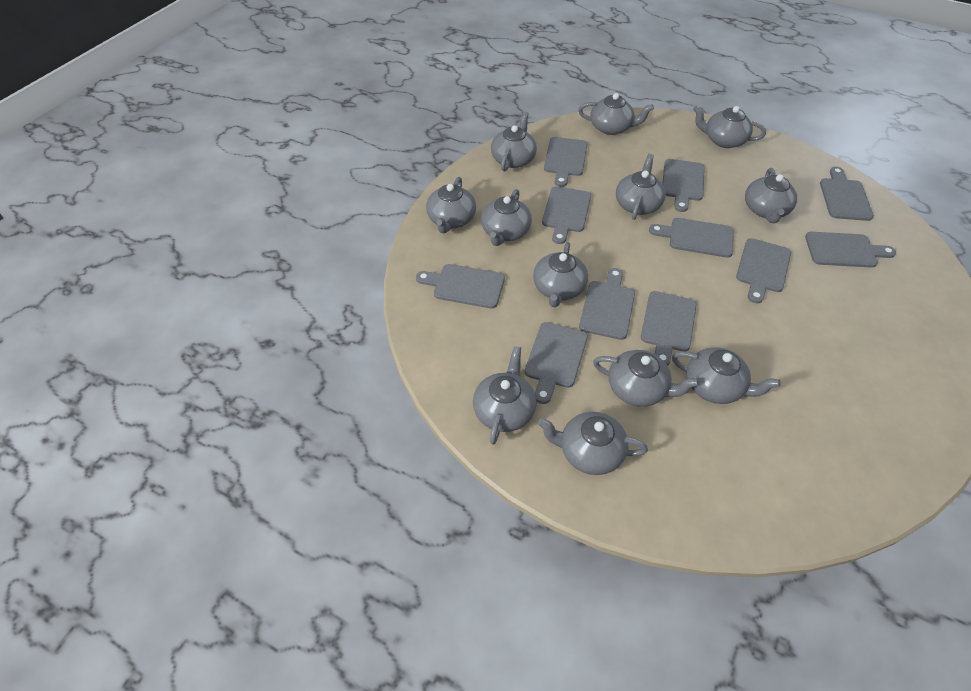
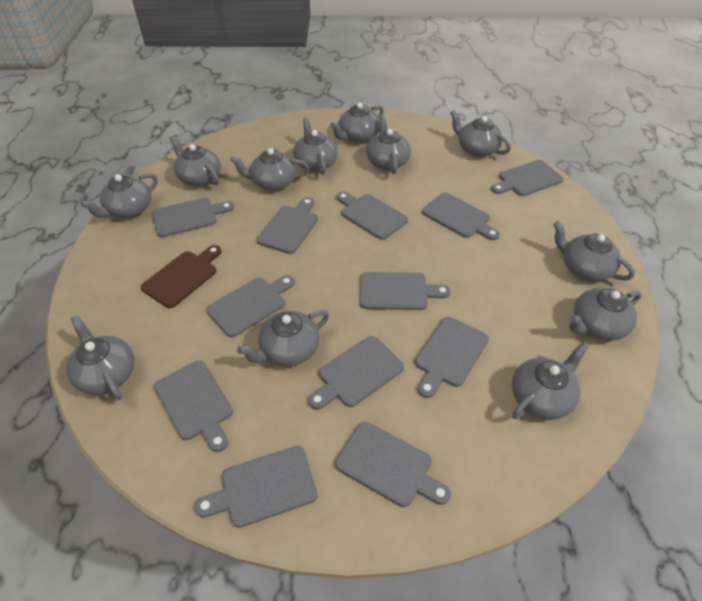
brown cutting board: none = 0 -> [141,245,222,308] = 1
grey cutting board: [416,264,505,308] [525,322,588,404] [542,186,591,244] [544,137,587,187] [579,268,635,340] [641,291,697,366] [649,218,734,258] [662,159,705,212] [736,238,791,304] [805,232,896,268] [820,167,874,221] = 11 -> [152,198,234,237] [154,361,233,452] [195,446,318,528] [206,275,295,337] [256,197,318,254] [308,336,404,410] [335,422,451,507] [337,192,408,240] [360,272,451,310] [415,317,489,398] [422,193,500,240] [491,160,563,196] = 12

